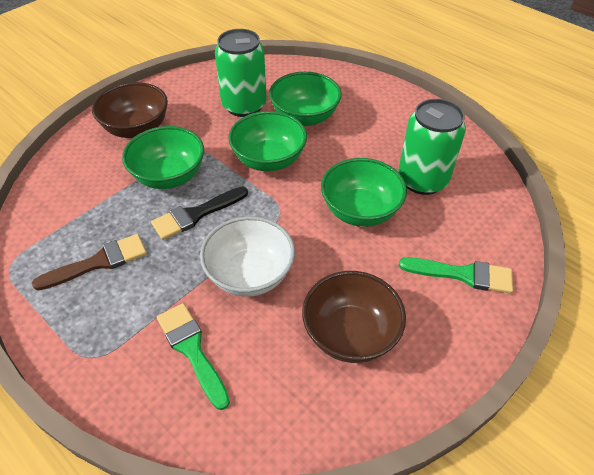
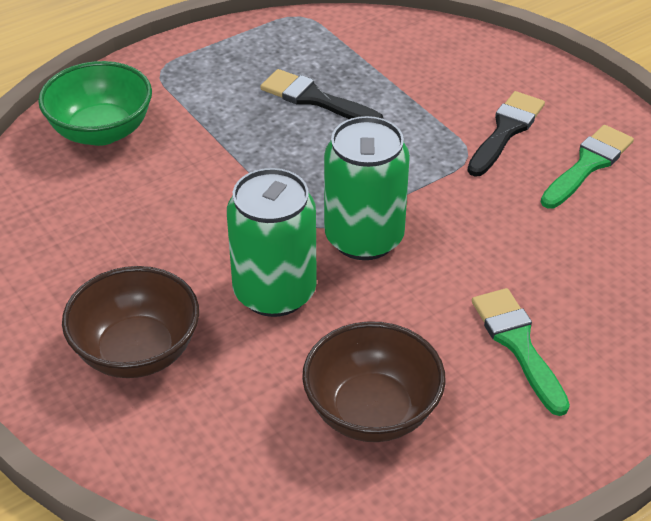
black brush: [151,187,248,240] = 1 -> [260,69,383,119] [467,91,545,177] = 2
brown brush: [32,234,147,290] = 1 -> none = 0
green bowl: [122,126,204,189] [229,111,307,171] [269,72,342,126] [321,158,407,227] = 4 -> [38,61,152,146] = 1
white bowl: [200,216,295,297] = 1 -> none = 0

